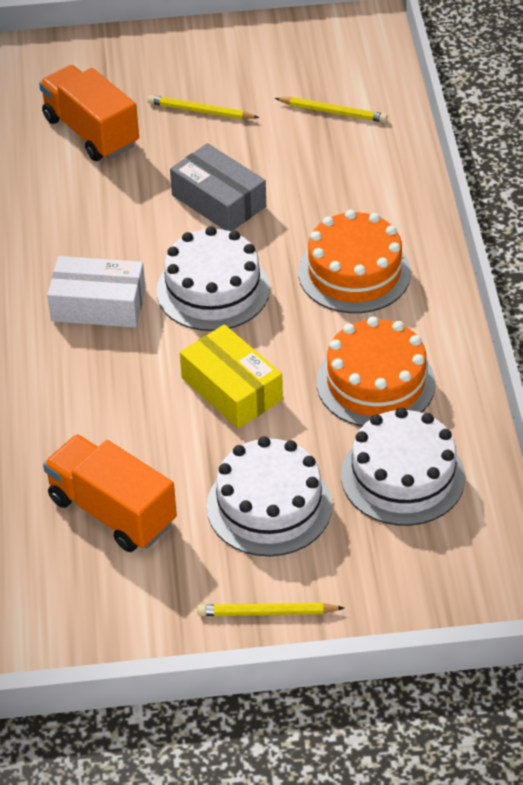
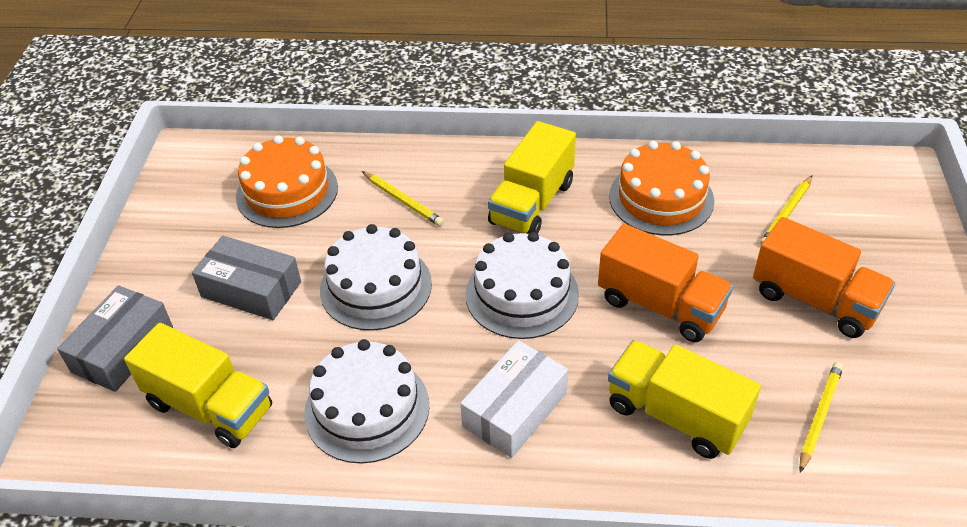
grey box: [170,143,266,231] = 1 -> [57,285,173,392] [192,236,301,320] = 2
yellow box: [180,324,283,428] = 1 -> none = 0
yellow truck: none = 0 -> [124,323,272,448] [488,121,576,234] [608,340,761,459] = 3

